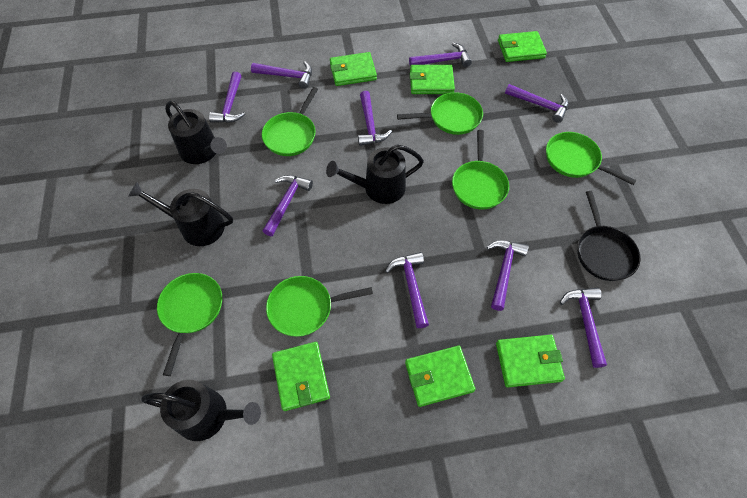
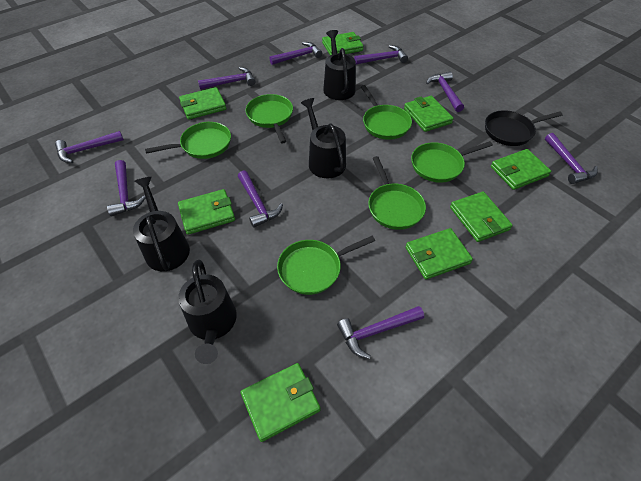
green wallet: [272,342,330,411] [330,52,377,86] [405,346,475,407] [410,65,455,94] [496,335,565,387] [498,31,547,62] = 6 -> [178,189,235,235] [179,87,227,120] [241,363,321,442] [322,32,364,55] [404,96,454,132] [406,228,473,279] [450,191,513,242] [491,149,551,190] = 8

